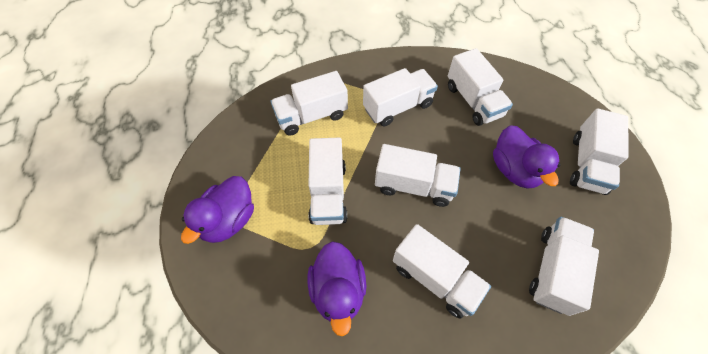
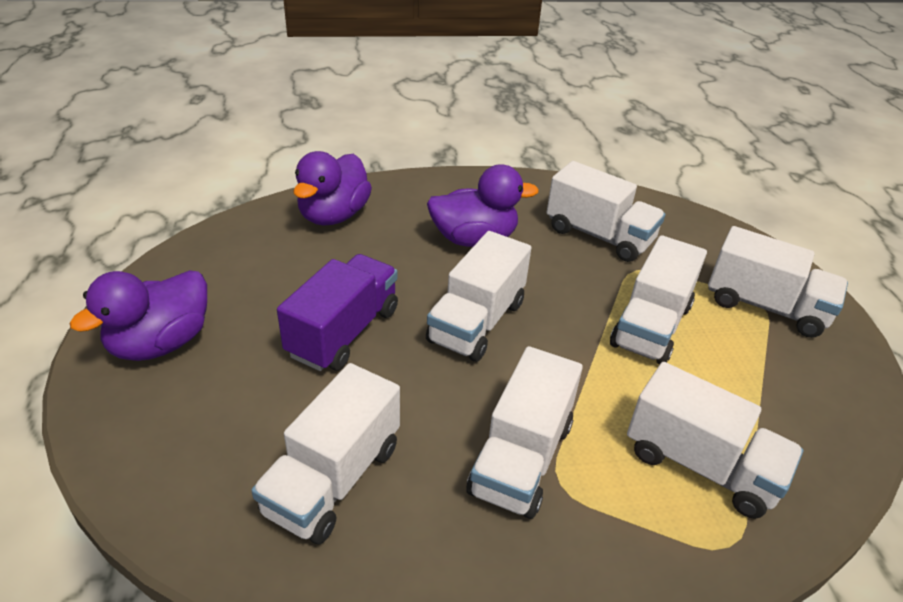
purple truck: none = 0 -> [277,254,398,371] = 1
white truck: [270,71,348,136] [308,138,347,225] [363,68,438,126] [375,144,461,207] [393,224,491,319] [448,48,513,126] [529,217,599,316] [570,108,628,195] = 8 -> [251,363,400,544] [426,231,531,362] [466,346,583,519] [547,161,665,262] [610,235,707,364] [627,362,803,519] [708,226,848,338] = 7

